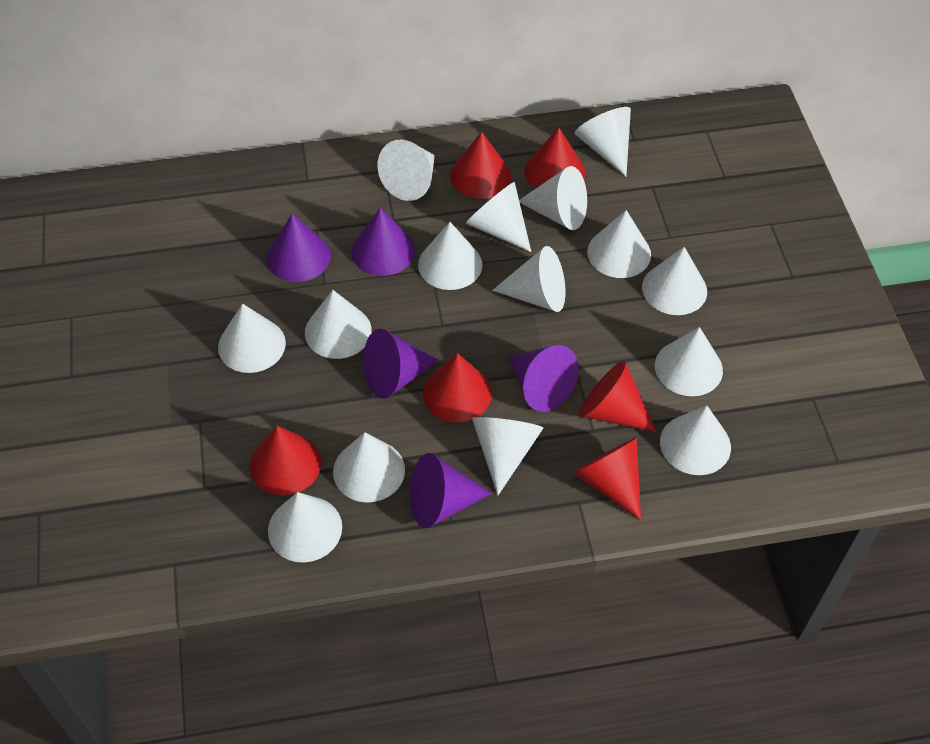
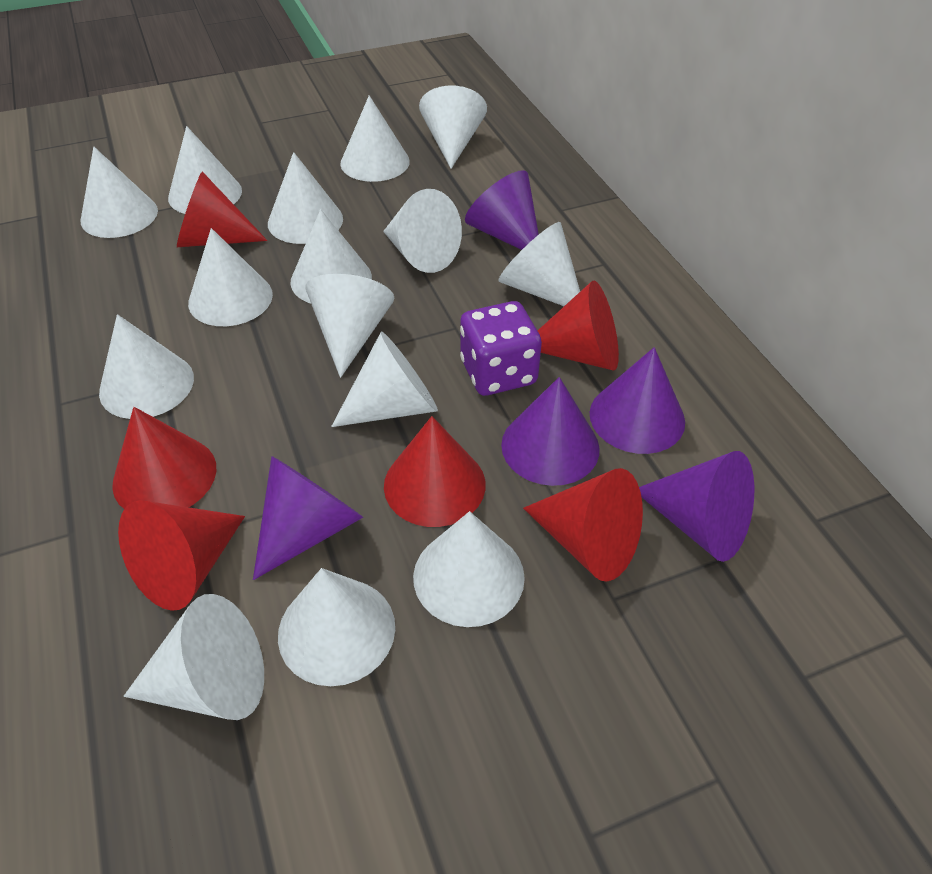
purple dice: none = 0 -> [460,301,542,396] = 1

